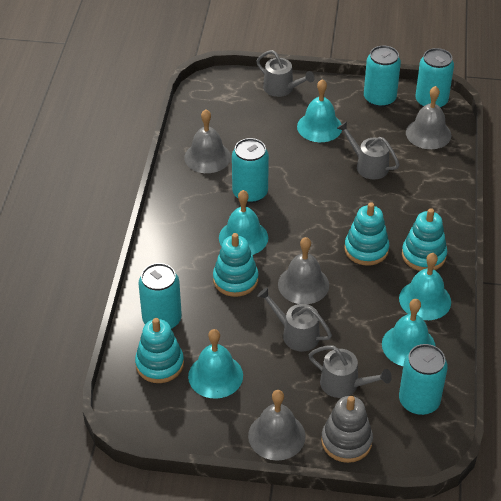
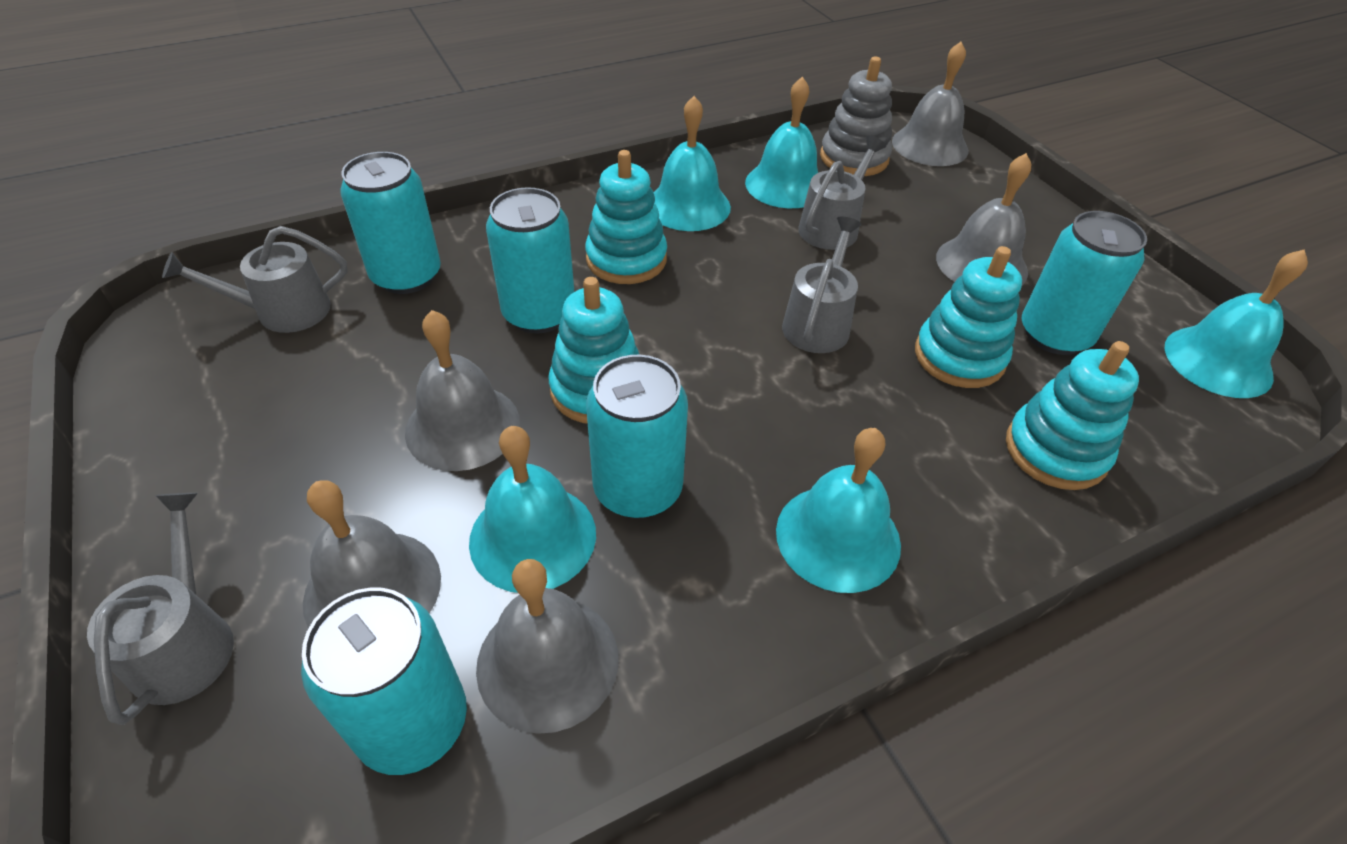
grey bell: [184,109,231,173] [248,390,305,461] [278,237,329,304] [406,86,452,149] = 4 -> [303,480,441,628] [405,310,520,471] [476,559,619,734] [892,42,969,166] [936,153,1031,285] = 5

